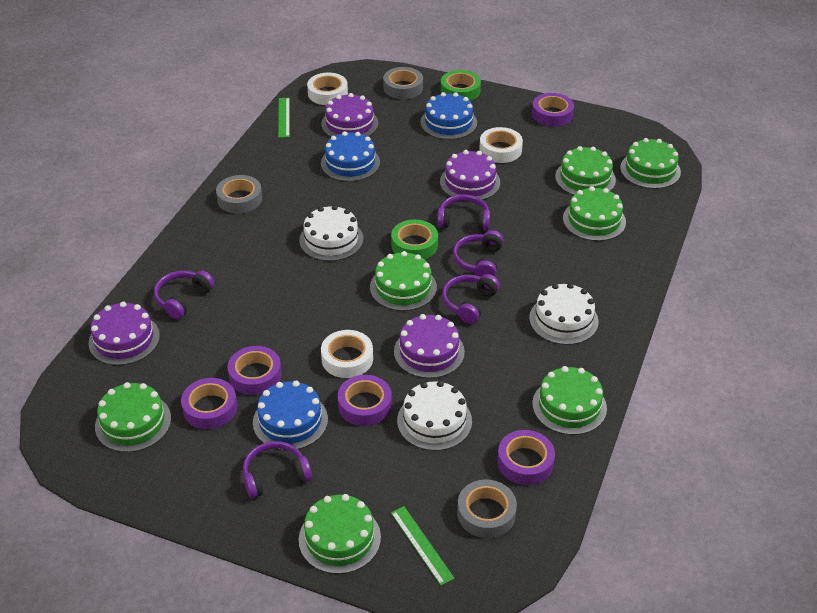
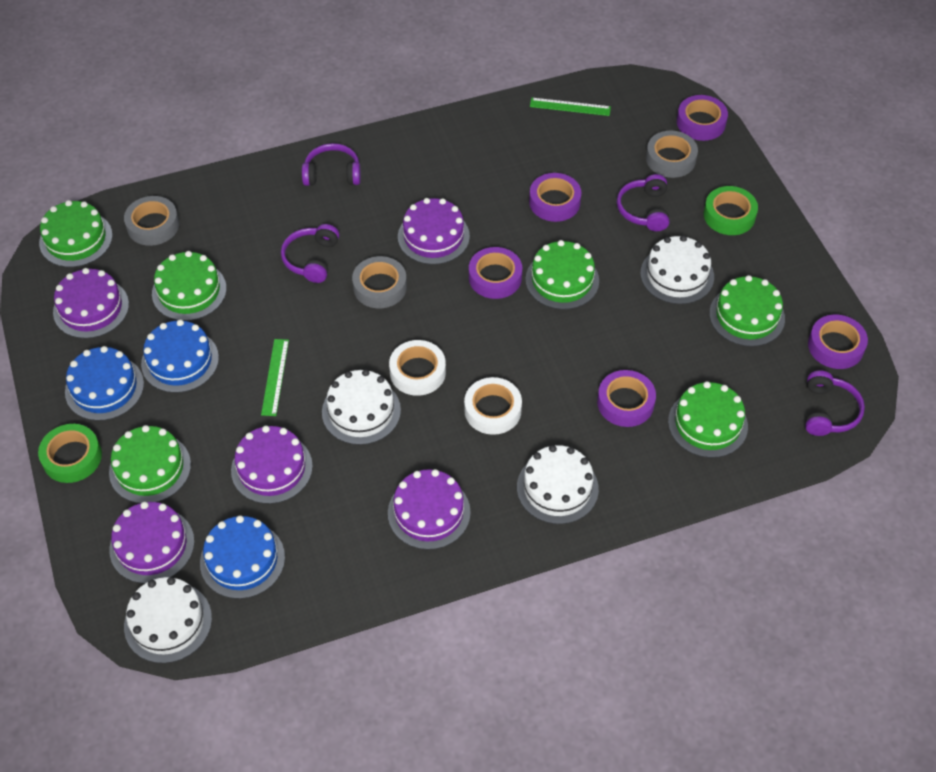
green cake: [95,382,171,452] [299,494,381,574] [370,251,437,311] [532,366,607,435] [555,146,616,195] [563,186,626,241] [620,138,681,189] = 7 -> [39,200,113,267] [109,425,191,503] [152,251,227,321] [525,240,599,310] [668,381,748,458] [709,275,785,347] = 6
purple cake: [88,302,160,365] [321,93,378,137] [394,314,465,378] [440,150,500,200] = 4 -> [53,268,129,339] [109,502,194,584] [231,426,313,504] [388,469,471,550] [398,198,470,265] = 5
purple headphones: [154,270,215,319] [243,441,312,498] [437,194,490,231] [442,274,500,324] [453,230,504,277] = 5 -> [281,224,339,283] [302,143,361,186] [617,174,669,231] [805,370,865,436] = 4
white cake: [299,205,363,261] [397,381,472,451] [529,283,598,345] = 3 -> [124,577,212,663] [322,369,401,445] [517,445,599,524] [640,235,714,304] = 4
white tape: [307,73,348,105] [321,330,373,378] [479,127,523,163] = 3 -> [389,340,446,396] [464,377,522,435] = 2

